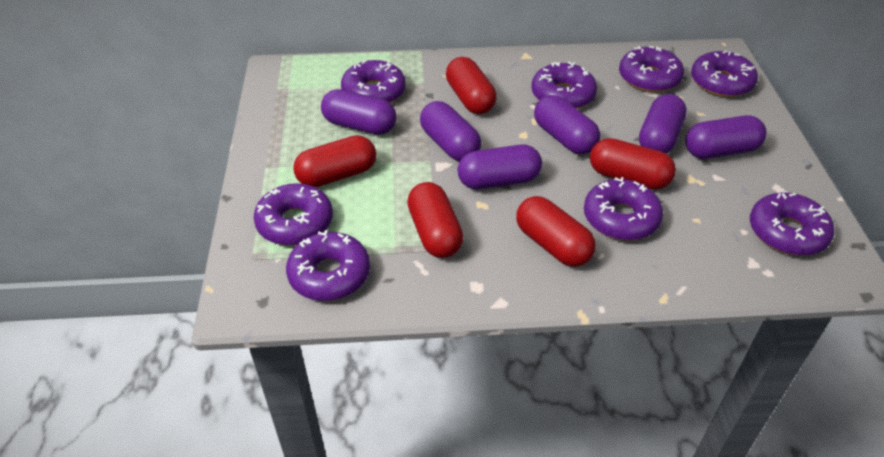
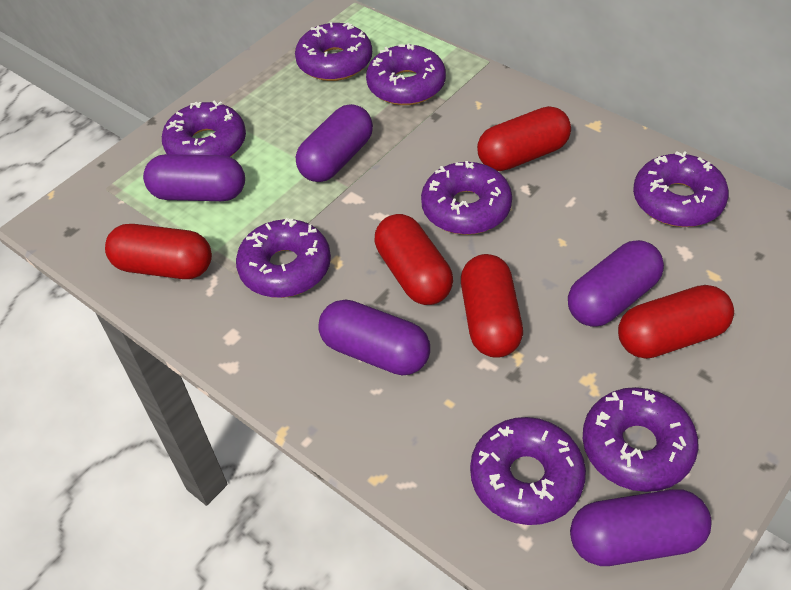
purple capsule: [321,89,396,135] [420,101,481,161] [458,144,542,189] [534,95,600,154] [639,94,687,153] [685,115,767,159] = 6 -> [143,154,245,201] [296,104,373,182] [318,300,430,375] [568,240,664,327] [570,489,712,566] = 5

